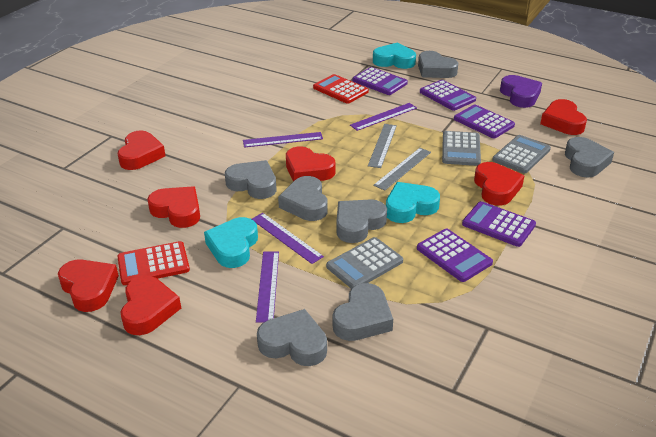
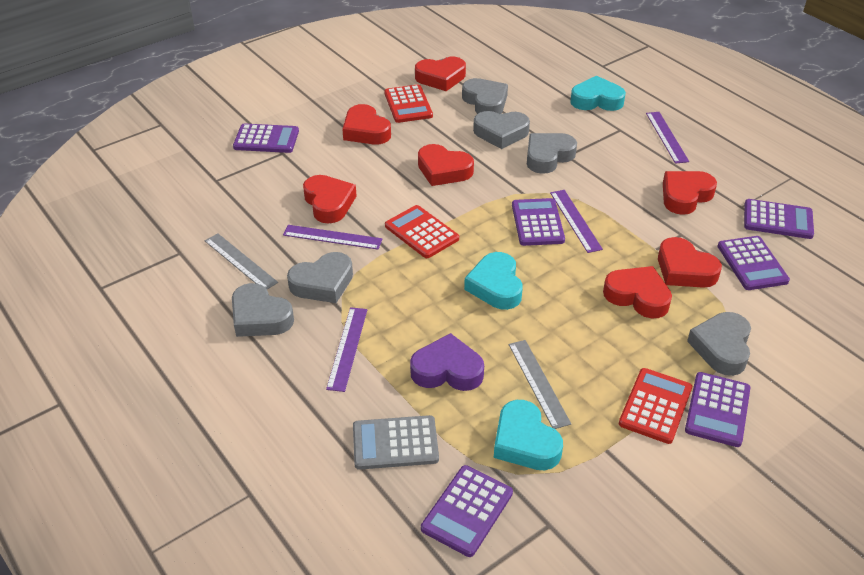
grey calculator: [326,237,403,289] [442,131,481,166] [492,135,551,173] = 3 -> [353,415,439,470] = 1
grey heart: [225,160,277,199] [257,309,327,366] [278,176,328,221] [333,283,393,341] [336,199,387,243] [418,51,458,78] [565,137,614,178] = 7 -> [232,283,294,337] [287,252,353,303] [462,78,508,114] [473,111,530,149] [527,133,577,174] [687,312,751,376] = 6
purple calculator: [352,67,408,95] [417,229,493,282] [420,80,476,111] [454,105,515,138] [462,201,536,247] = 5 -> [233,123,299,153] [421,465,513,557] [512,198,565,246] [685,372,750,447] [717,236,790,290] [744,199,814,239] = 6
red calculator: [117,241,190,285] [313,74,369,104] = 2 -> [384,84,433,123] [385,205,459,258] [619,368,692,444] = 3

